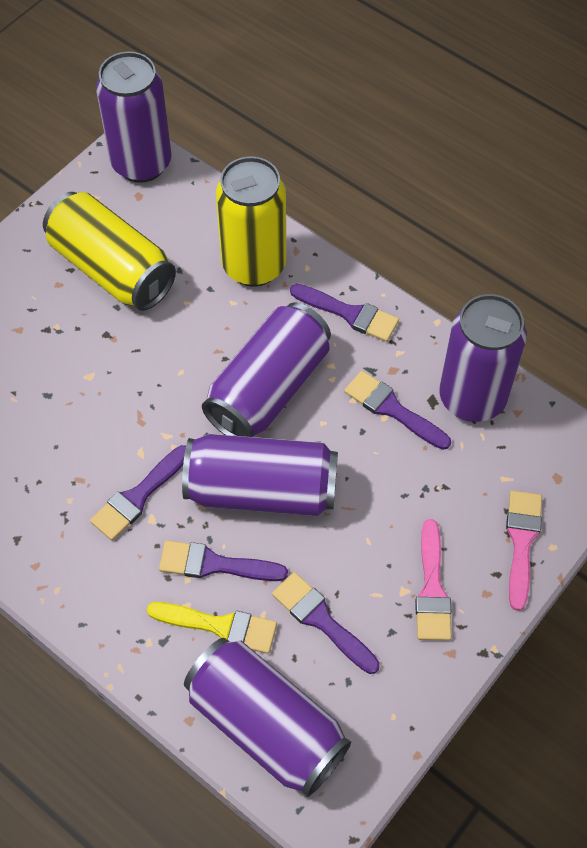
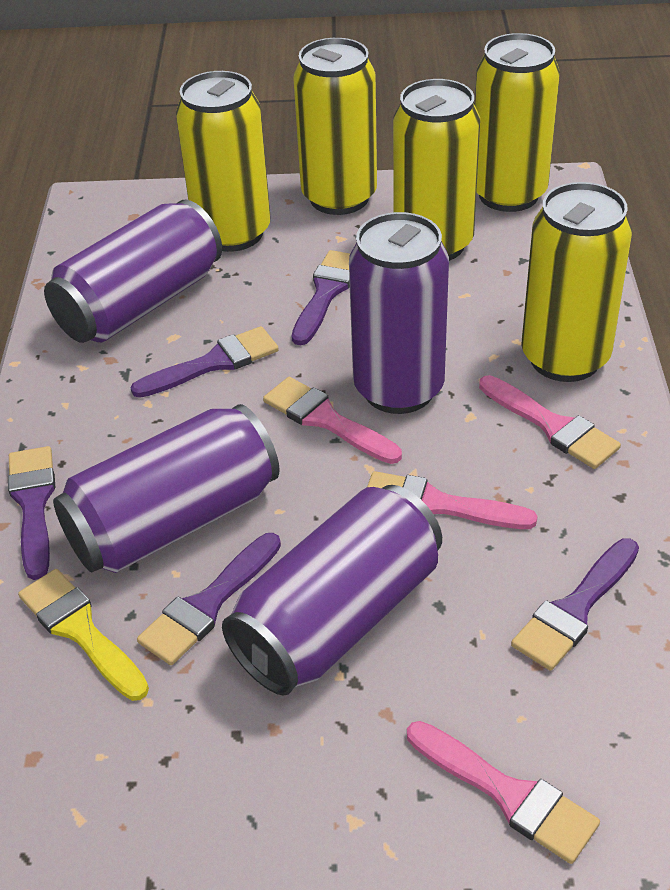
pink brush: [415,519,452,641] [506,490,542,611] = 2 -> [263,377,402,464] [367,471,538,529] [407,721,600,864] [479,375,621,469] = 4
purple can: [96,52,172,183] [182,434,338,516] [184,638,351,797] [202,302,331,437] [439,294,527,422] = 5 -> [44,200,222,343] [53,404,280,573] [222,485,442,696] [349,212,449,414] = 4
yellow can: [43,192,176,311] [216,156,286,287] = 2 -> [176,71,270,252] [293,38,377,215] [393,79,480,261] [475,33,560,212] [522,182,632,382] = 5

